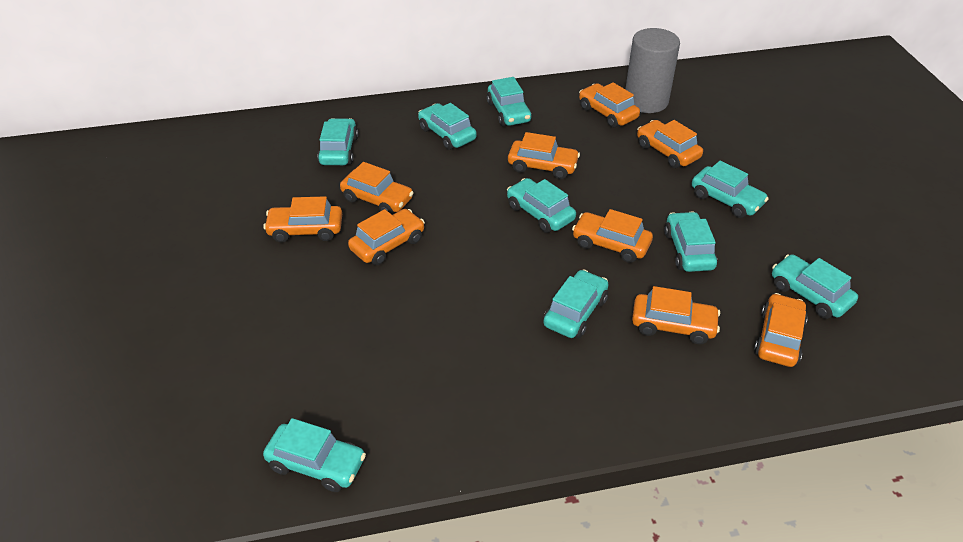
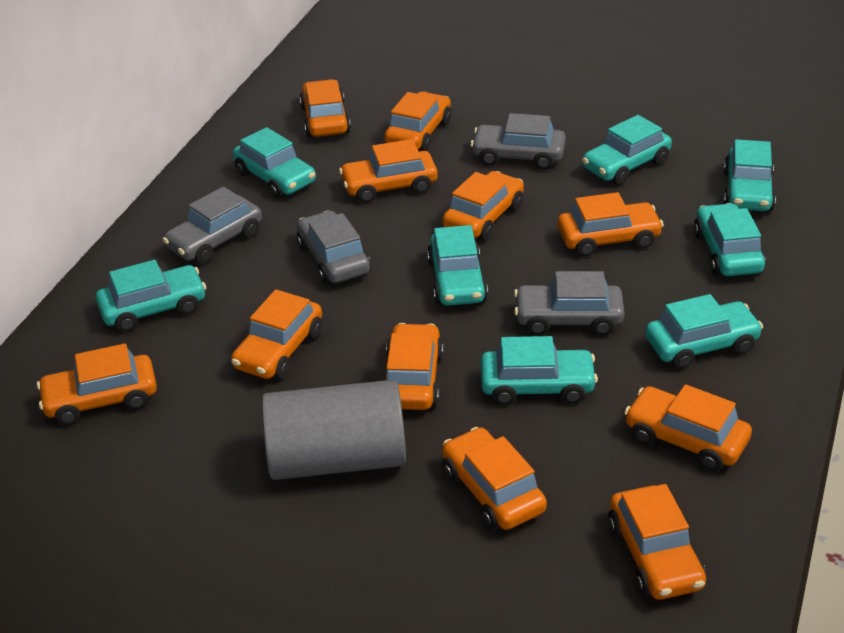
grey car: none = 0 -> [162,187,262,264] [297,210,371,285] [470,113,566,170] [514,271,624,335] = 4
orange car: [263,196,342,242] [340,162,414,214] [348,209,425,265] [508,132,580,179] [572,209,653,263] [579,82,640,128] [632,286,720,344] [637,120,703,168] [754,293,808,367] = 9 -> [37,343,157,425] [231,289,322,379] [300,79,351,138] [339,139,438,203] [384,92,451,151] [385,323,444,410] [442,427,547,530] [443,171,524,240] [557,192,664,257] [608,484,706,600] [624,384,752,471] = 11
turquoise car: [263,418,366,492] [317,118,358,165] [418,103,477,150] [487,77,532,126] [507,178,576,233] [543,270,609,338] [664,211,718,272] [692,161,769,218] [772,254,858,319] = 9 -> [96,260,206,332] [233,127,316,198] [427,225,488,306] [480,336,598,405] [582,115,672,185] [645,294,763,369] [694,203,766,276] [723,139,776,211] = 8

